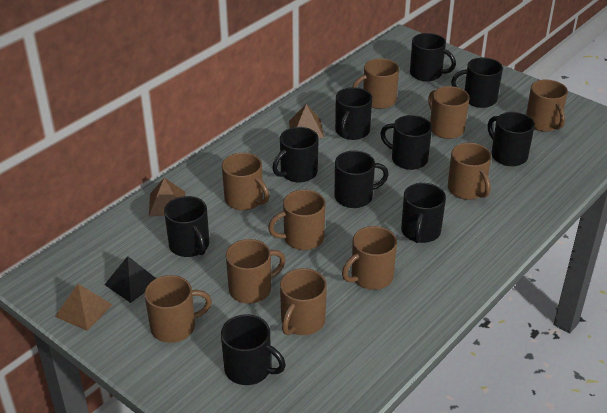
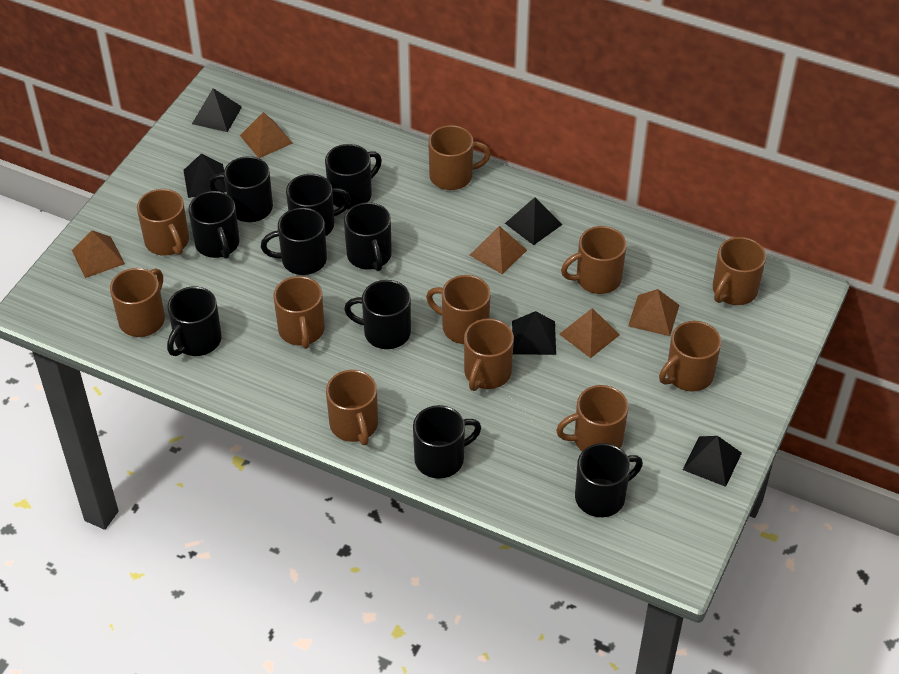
black pyramid: [104,256,156,303] = 1 -> [183,154,226,198] [192,88,242,132] [505,197,562,245] [512,311,556,355] [683,436,742,487] = 5
brown mug: [145,275,212,343] [222,153,270,210] [226,239,286,304] [268,190,325,250] [280,268,327,335] [342,226,397,290] [353,58,399,109] [428,86,470,139] [448,143,491,200] [526,80,568,132] = 10 -> [110,268,165,337] [137,189,189,256] [273,276,325,349] [326,370,378,445] [426,275,491,344] [428,125,491,190] [464,318,514,391] [556,385,628,451] [561,226,627,294] [659,321,721,392] [713,237,766,305] = 11
brown pyramid: [55,284,112,331] [149,178,185,217] [289,104,324,138] = 3 -> [72,230,125,278] [240,112,293,158] [470,226,527,274] [559,308,620,358] [628,289,679,336] = 5

